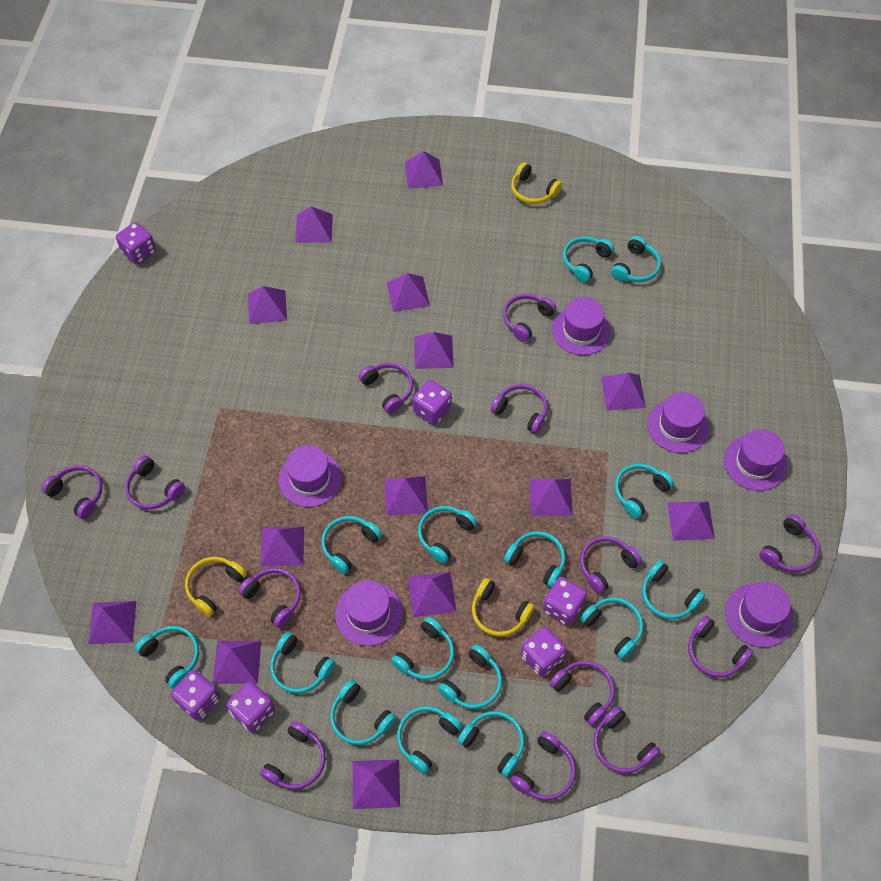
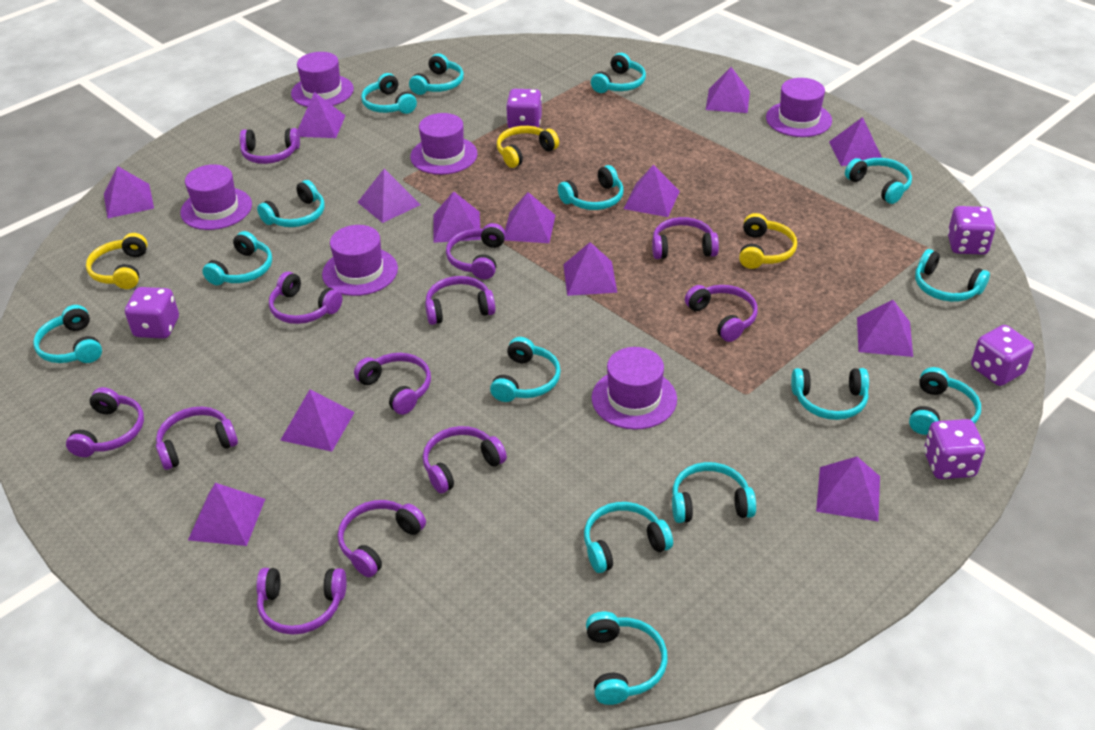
purple dice: [116,222,156,265] [171,670,220,721] [226,681,275,733] [413,380,452,425] [521,626,566,677] [543,577,587,626] = 6 -> [125,287,179,339] [506,89,542,128] [924,419,985,479] [947,206,996,255] [971,325,1034,386] = 5
purple headphones: [42,465,102,519] [125,456,185,509] [238,568,301,628] [260,721,326,790] [359,363,413,414] [491,384,548,433] [503,294,556,342] [510,731,576,800] [549,661,614,726] [580,537,642,594] [593,706,660,773] [688,616,753,678] [759,514,820,572] = 13 -> [66,387,144,457] [156,406,238,470] [240,128,300,164] [256,568,347,635] [269,272,342,324] [338,500,426,577] [354,353,431,415] [423,426,507,494] [425,276,496,325] [446,223,506,279] [652,217,719,259] [685,285,758,342] = 12
purple pyramid: [88,601,136,644] [213,641,261,684] [248,286,287,324] [261,526,304,566] [295,206,333,243] [353,759,400,809] [385,476,428,516] [387,273,430,312] [405,151,443,189] [408,572,457,617] [414,332,454,369] [530,479,573,516] [601,373,646,410] [668,501,715,540] = 14 -> [104,166,154,218] [188,483,265,546] [281,390,355,452] [298,92,346,138] [357,169,420,223] [433,191,481,243] [504,192,555,243] [563,242,617,296] [623,165,680,217] [706,67,750,113] [816,457,880,521] [829,117,882,166] [857,300,913,357] = 13

